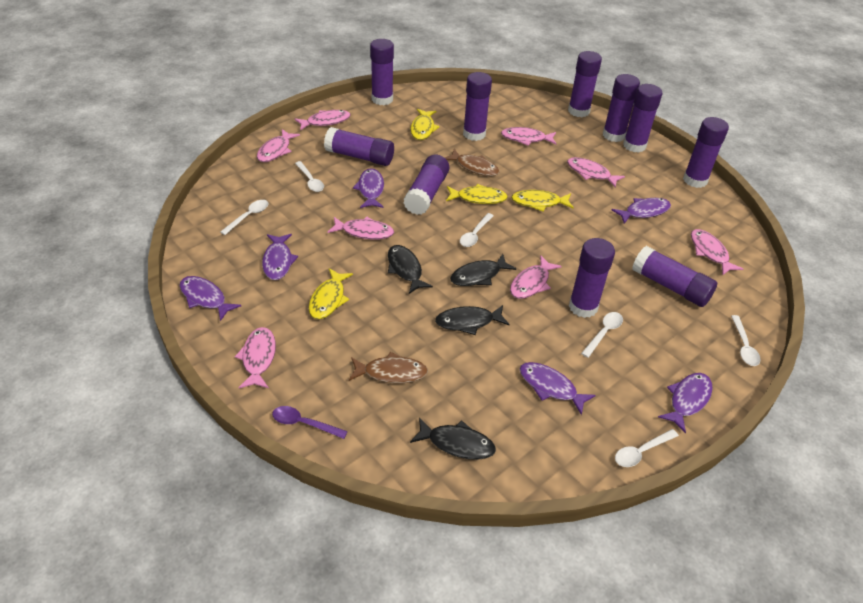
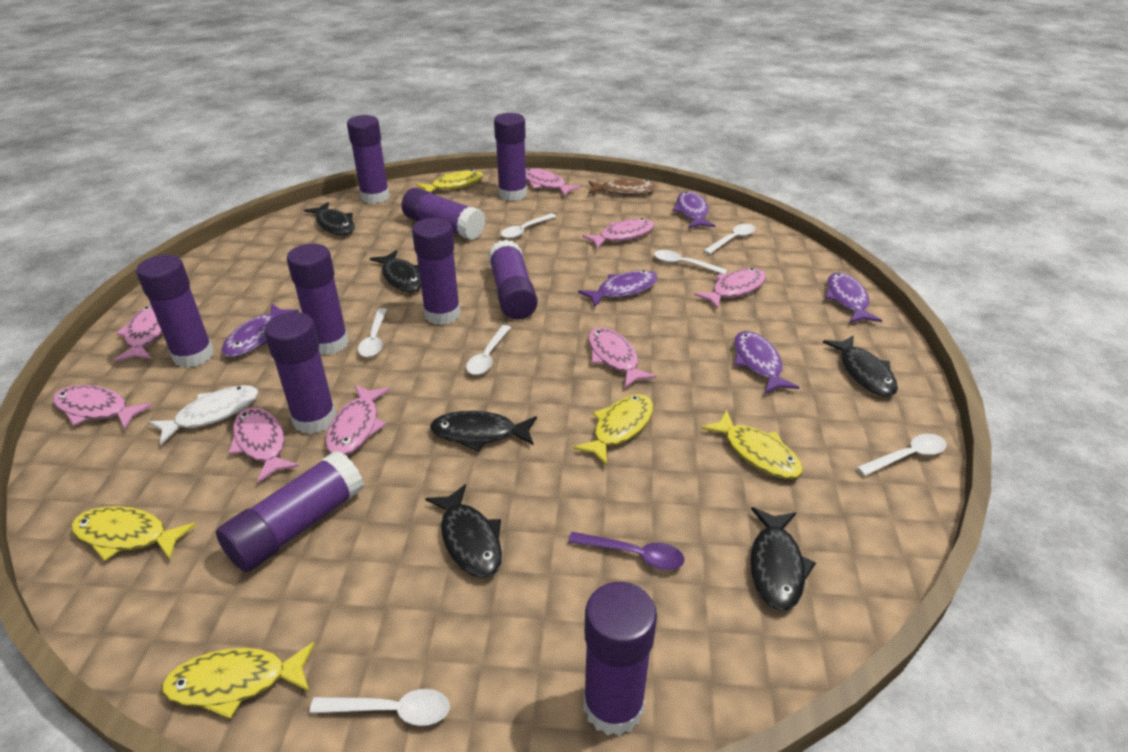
black fish: [388,245,433,294] [410,417,496,460] [435,305,510,335] [450,254,516,286] = 4 -> [304,202,355,235] [370,250,421,292] [425,484,502,578] [430,411,537,452] [750,507,816,611] [823,335,898,396] = 6
brown fish: [349,352,428,383] [445,149,500,176] = 2 -> [588,178,657,195] = 1
purple fish: [180,276,241,321] [262,234,298,280] [353,168,384,208] [520,362,596,415] [612,198,671,224] [658,373,713,433] = 6 -> [221,303,299,357] [578,270,658,307] [672,191,715,228] [734,331,799,394] [825,272,882,323] = 5
white fish: none = 0 -> [149,385,259,445] = 1
white spoon: [220,200,269,235] [295,161,324,192] [460,213,494,247] [581,312,623,358] [615,429,679,467] [731,315,761,366] = 6 -> [309,689,450,726] [358,308,387,357] [466,325,511,375] [501,213,556,239] [654,250,727,274] [703,224,756,254] [856,434,947,476] = 7
yellow fish: [309,268,353,319] [410,109,440,140] [446,184,508,204] [511,190,574,212] = 4 -> [71,506,197,561] [162,642,315,719] [416,170,484,192] [573,394,654,466] [701,410,803,479] = 5

